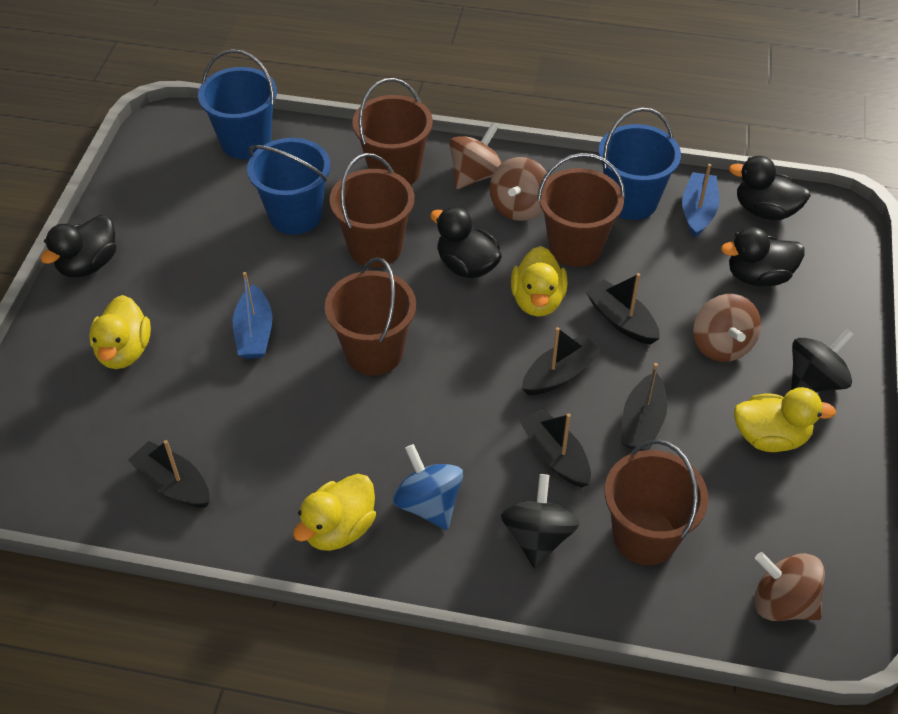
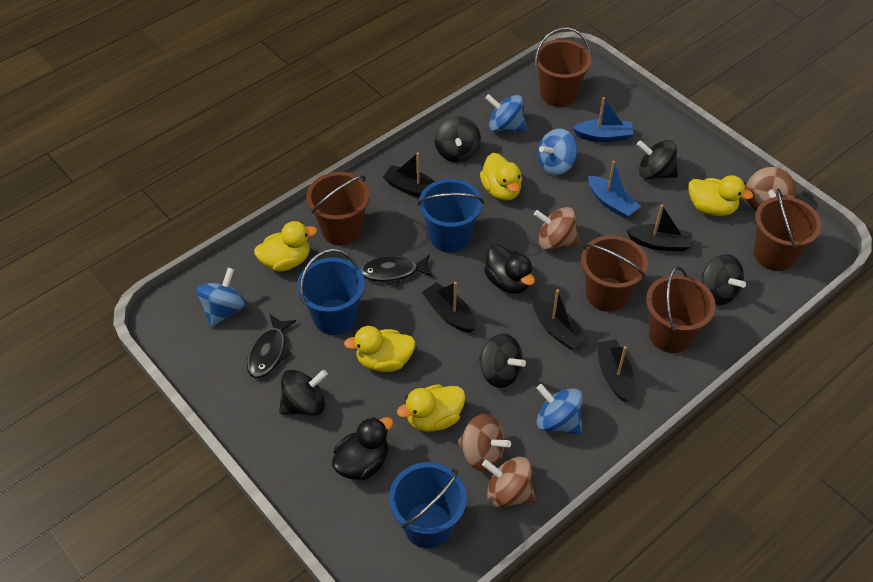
black duck: [41,215,116,277] [430,206,502,278] [721,227,805,286] [729,156,811,220] = 4 -> [332,417,393,480] [484,244,535,294] = 2
black fish: none = 0 -> [247,314,296,378] [360,255,433,287] = 2
black spinning top: [501,474,579,569] [791,329,854,392] = 2 -> [279,370,328,416] [435,116,481,162] [479,334,526,388] [637,140,678,179] [701,254,746,305] = 5
blue spinning top: [392,444,463,530] = 1 -> [196,268,247,327] [485,94,527,132] [536,384,583,435] [538,128,578,175] = 4
yellow duck: [89,295,151,369] [293,474,376,551] [511,246,568,317] [734,387,836,452] = 4 -> [254,221,317,271] [344,326,416,372] [397,384,466,432] [480,153,522,201] [688,175,753,216] = 5

